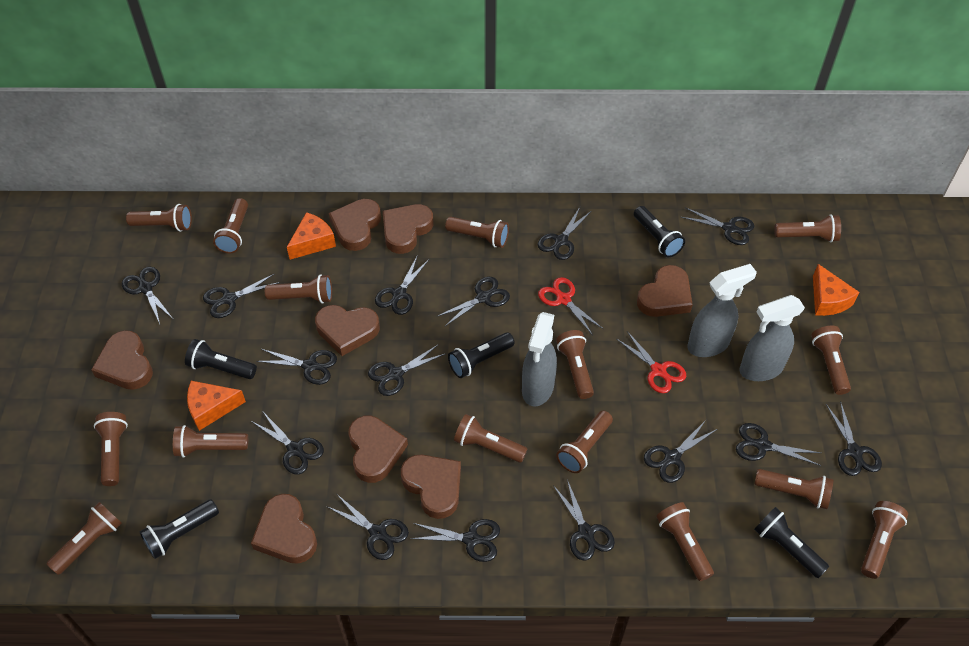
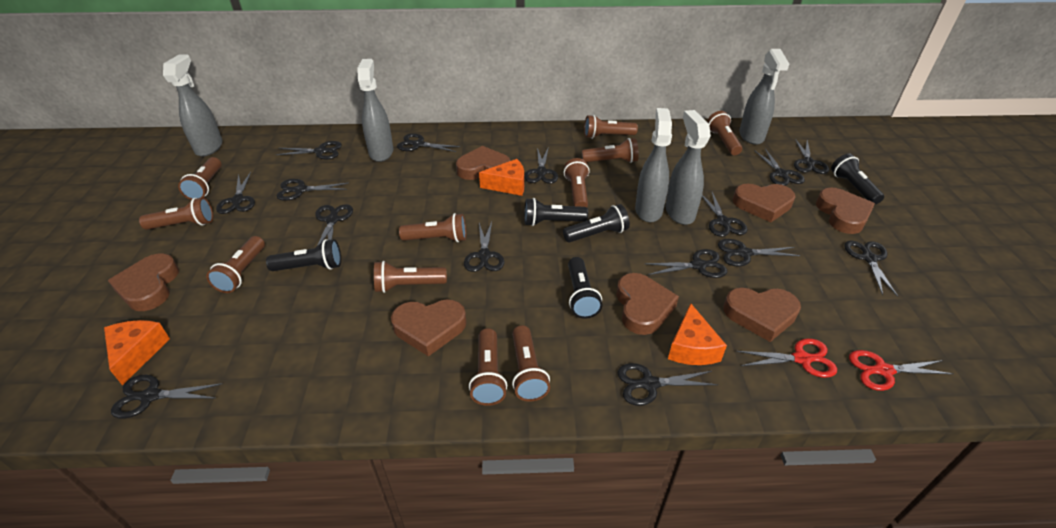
brown flashlight: [47,502,122,575] [94,412,128,486] [126,204,192,232] [173,425,248,458] [213,198,248,254] [265,274,332,304] [445,217,509,248] [454,414,527,463] [556,330,594,399] [556,410,613,473] [656,502,714,581] [755,469,833,509] [774,214,841,242] [811,326,851,395] [861,501,908,579] = 15 -> [139,197,213,230] [178,157,222,200] [206,236,265,293] [374,261,447,293] [399,213,466,242] [469,328,507,406] [512,325,550,402] [564,158,590,207] [582,138,639,163] [584,115,638,139] [707,111,742,155] = 11
brown heart: [91,330,153,390] [251,494,317,564] [315,305,380,356] [329,199,381,251] [348,416,408,483] [383,204,433,254] [401,455,461,519] [637,265,693,317] = 8 -> [108,254,179,311] [391,299,467,357] [456,146,511,180] [616,273,679,335] [723,288,801,342] [733,184,795,222] [816,188,875,234] = 7
grey spray bottle: [522,312,557,407] [687,264,757,357] [740,295,805,381] = 3 -> [163,55,223,157] [357,59,393,162] [635,108,672,222] [665,110,711,225] [739,49,789,145] = 5

